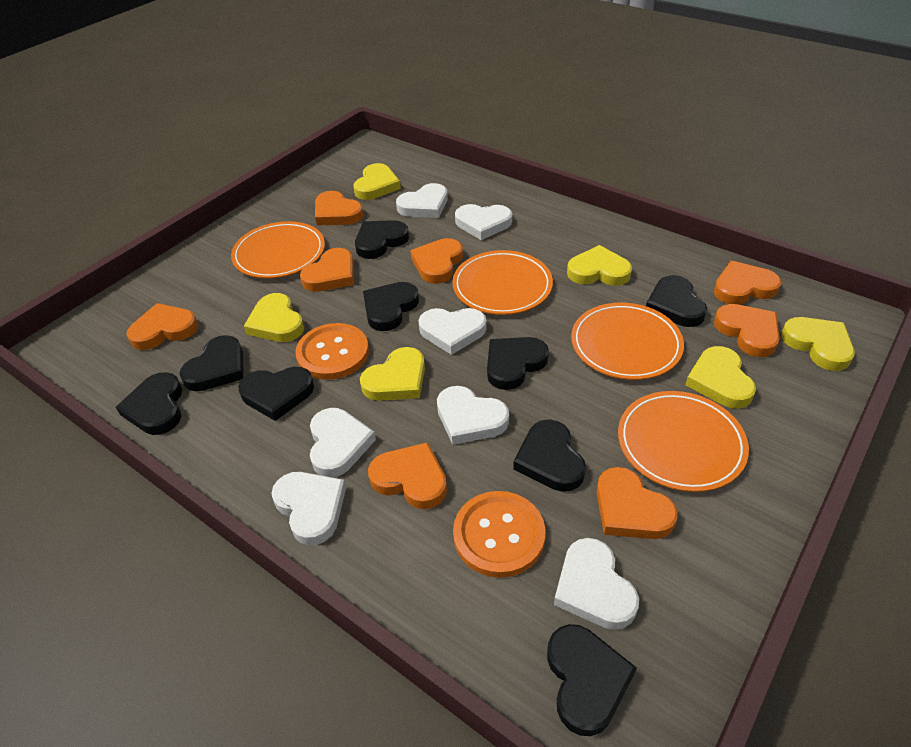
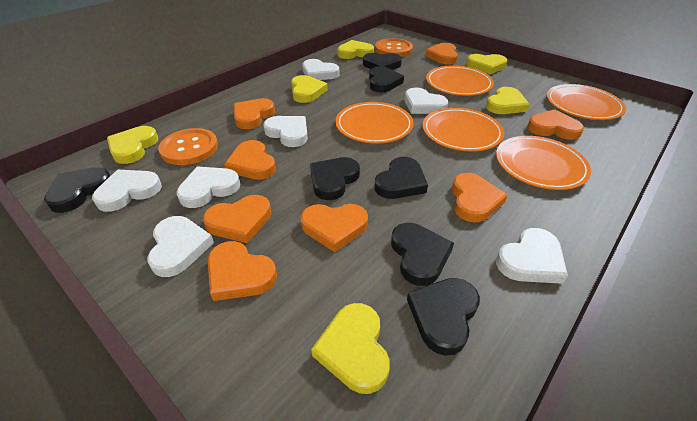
black heart: [116,372,182,435] [180,335,244,391] [238,367,314,421] [355,220,409,259] [363,282,419,331] [487,337,549,390] [513,419,586,492] [547,624,637,736] [646,275,707,327] = 9 -> [44,167,110,213] [310,157,360,200] [363,53,402,70] [369,66,404,92] [374,157,428,199] [391,223,454,286] [407,278,480,356] = 7
orange plate: [231,221,325,278] [452,250,553,315] [571,302,684,380] [618,391,749,492] = 4 -> [335,102,414,144] [422,108,504,152] [426,65,494,96] [496,136,591,190] [547,84,626,120] = 5

